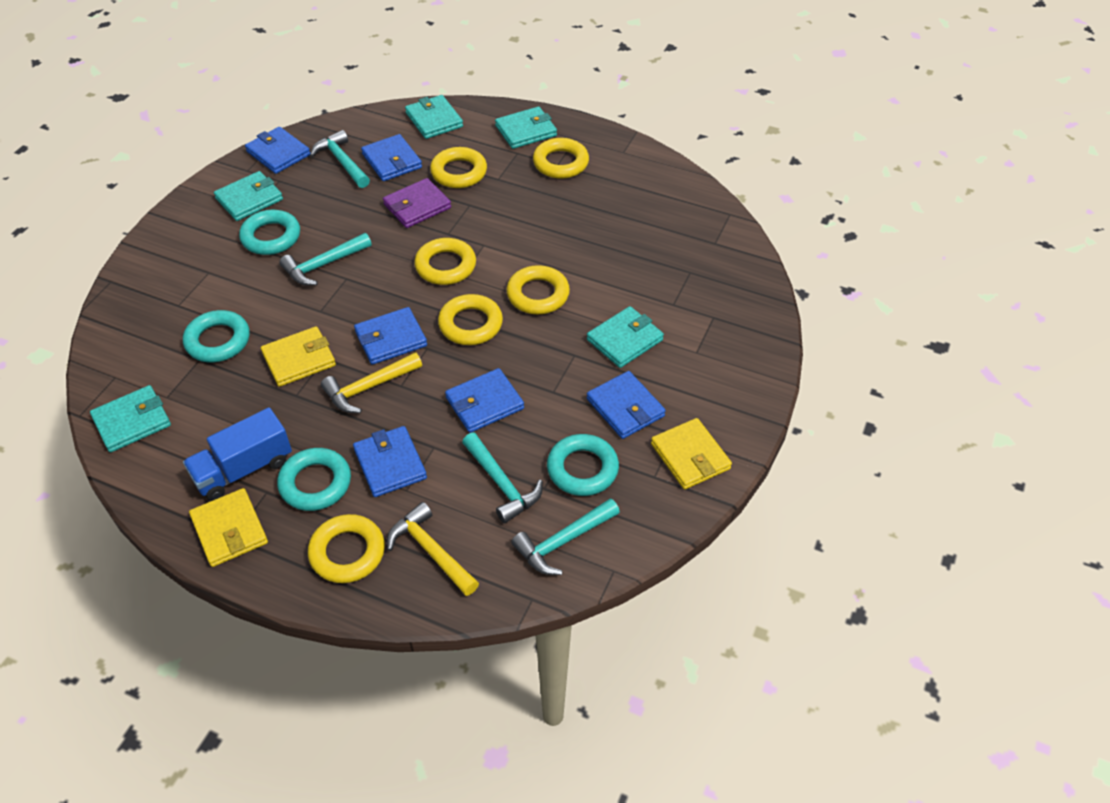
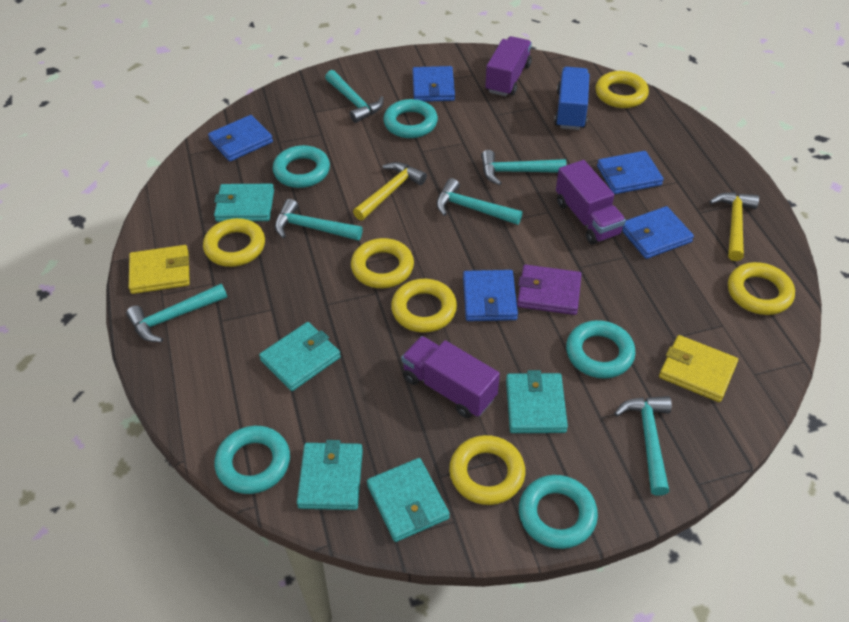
blue wallet: [245,127,310,174] [353,426,427,497] [354,307,427,365] [361,134,422,181] [445,368,524,433] [587,371,666,439] = 6 -> [208,115,273,161] [412,66,455,102] [463,270,518,321] [597,151,664,194] [623,206,694,259] = 5
purple truck: none = 0 -> [401,336,500,418] [485,36,532,96] [556,160,626,245] = 3
turquoise hammer: [279,233,372,286] [310,130,370,188] [462,433,543,523] [511,498,620,575] = 4 -> [126,284,227,342] [275,199,363,241] [325,70,384,123] [436,178,523,225] [481,150,567,185] [614,396,672,496] = 6
turquoise ring: [183,310,250,362] [239,210,300,255] [277,448,351,511] [547,434,619,496] = 4 -> [215,426,290,494] [273,145,330,188] [383,99,438,138] [519,475,598,549] [566,320,636,378] = 5
yellow wallet: [189,488,268,567] [261,326,336,387] [651,418,732,489] = 3 -> [129,245,190,294] [659,335,738,402] = 2

